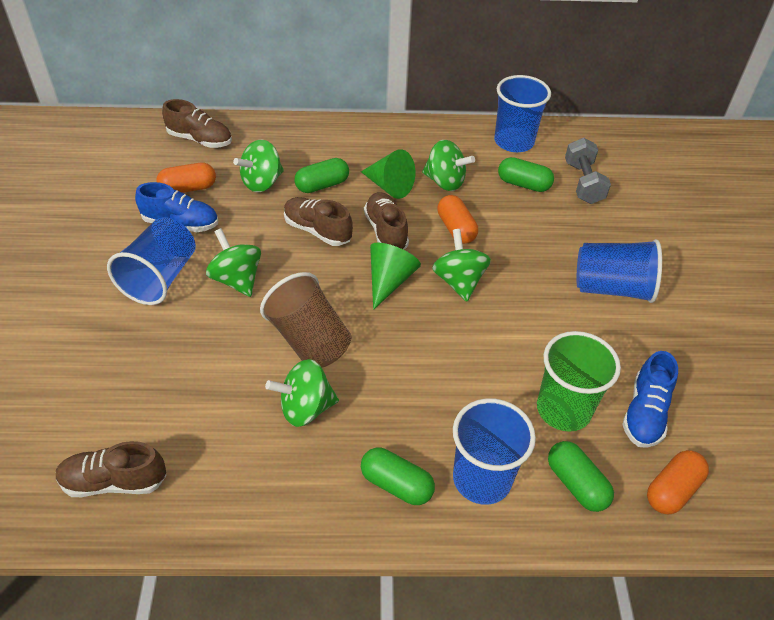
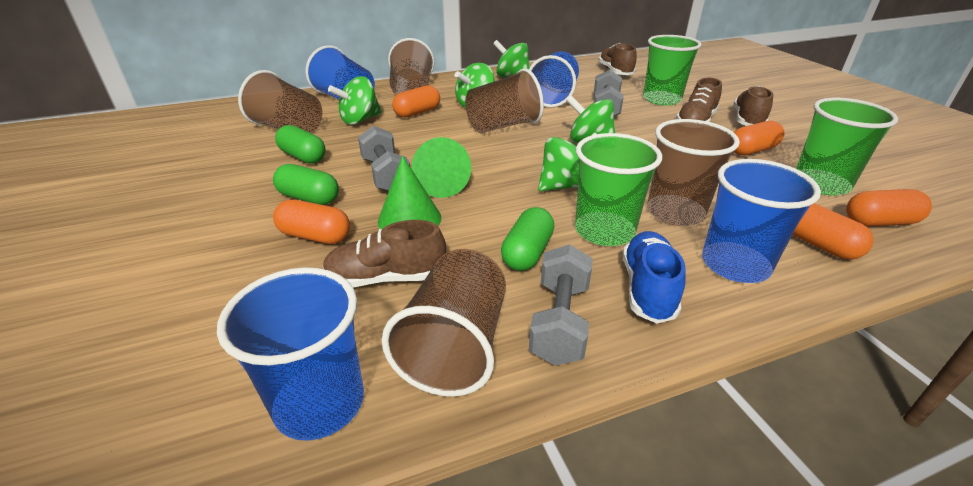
blue shoe: [135,182,218,232] [622,351,678,448] = 2 -> [623,231,686,323] = 1
brown cup: [260,272,352,368] = 1 -> [238,70,322,134] [382,249,506,396] [388,38,434,95] [465,68,544,133] [647,119,740,226] = 5
green capsule: [294,158,349,193] [361,447,435,505] [498,157,554,192] [548,441,614,512] = 4 -> [273,164,339,205] [275,125,326,164] [501,207,554,271] = 3
green cup: [537,331,621,432] = 1 -> [575,133,662,246] [643,35,701,106] [796,98,898,195] = 3
grey dumbbell: [565,138,611,204] = 1 -> [358,126,410,191] [529,244,593,365] [594,70,624,116] = 3
orange capsule: [156,163,216,193] [437,195,478,244] [647,450,709,515] = 3 -> [273,200,350,244] [392,85,440,118] [733,121,784,155] [793,203,874,259] [846,189,932,226] = 5

